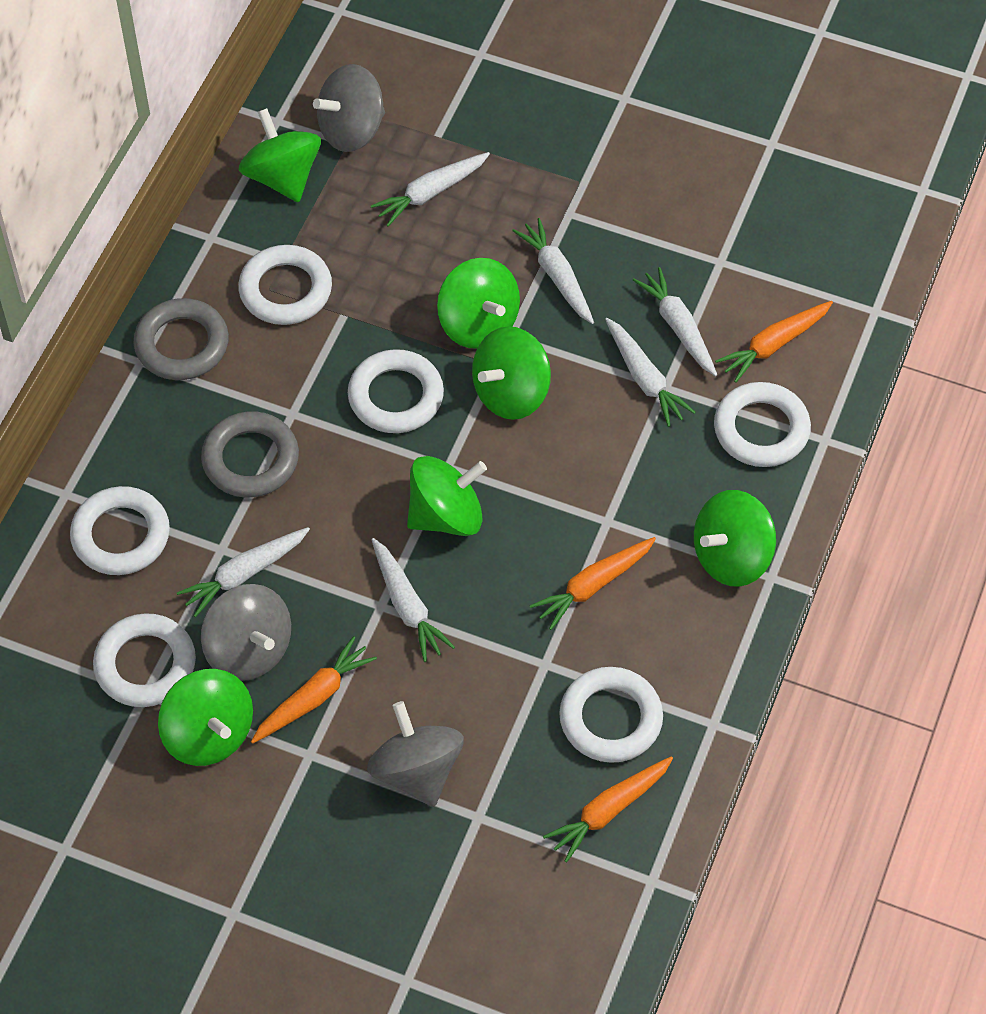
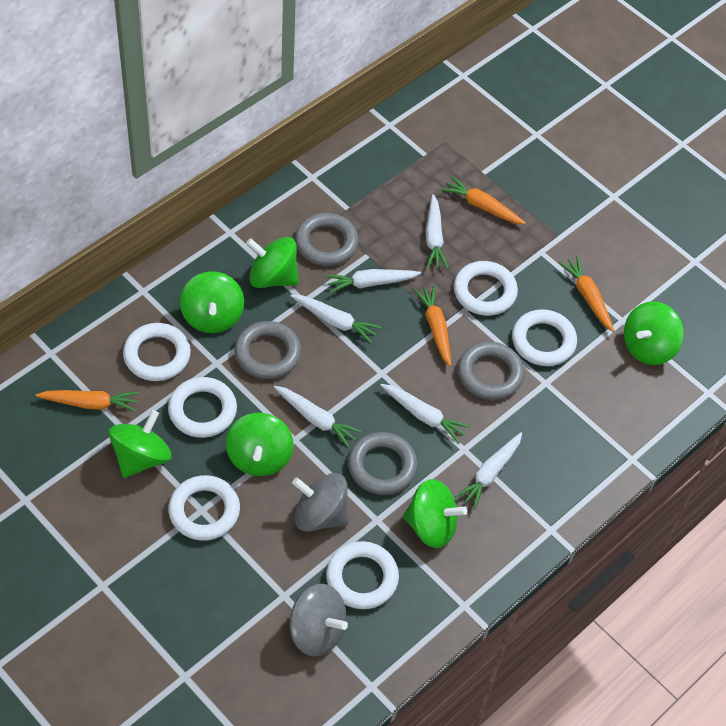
grey ring: [134,298,229,380] [201,412,299,497] = 2 -> [234,321,301,379] [295,213,358,266] [348,432,418,495] [458,341,524,400] = 4
grey spinning top: [201,584,291,681] [313,64,385,152] [367,701,464,807] = 3 -> [290,584,348,657] [292,473,349,532] = 2

